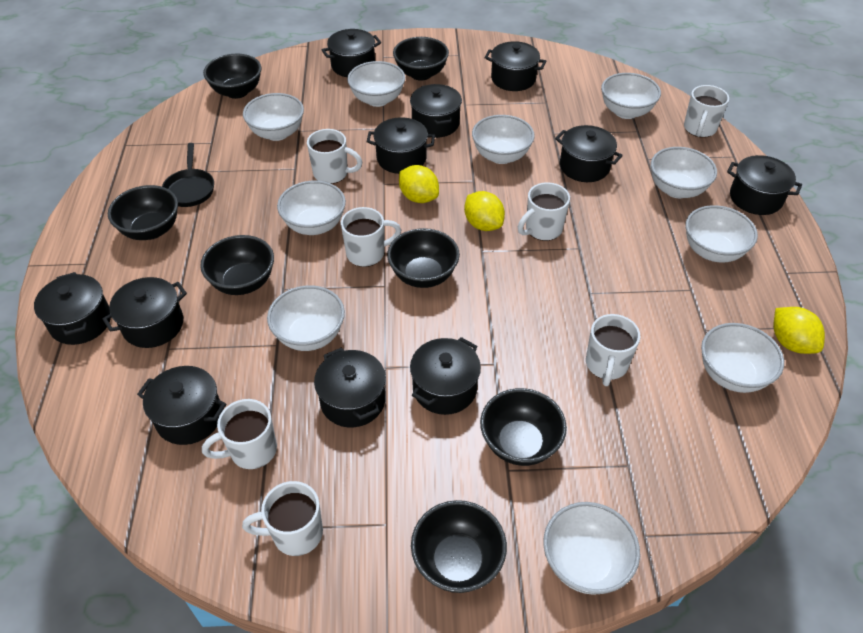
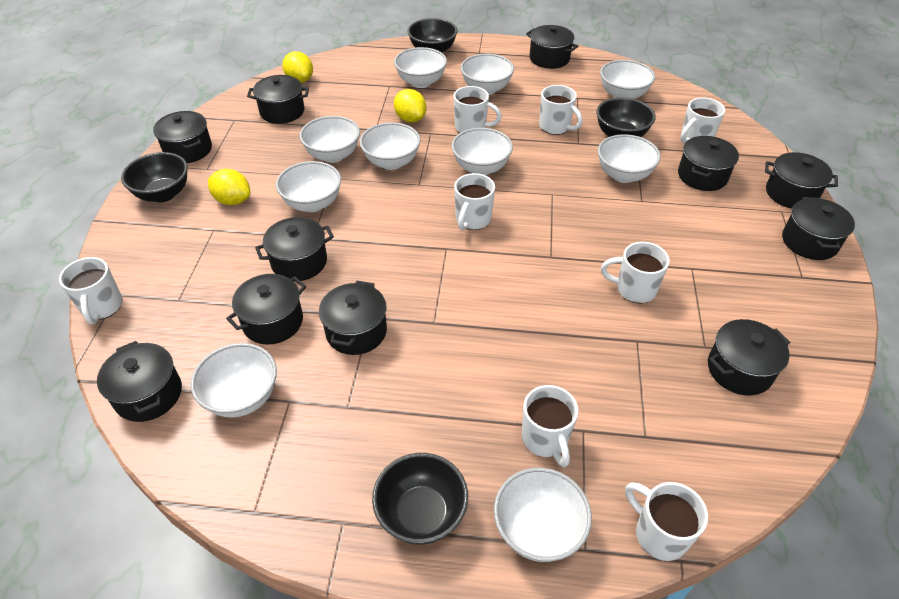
black bowl: [108,185,178,240] [200,235,274,295] [203,54,261,99] [387,228,460,288] [393,37,449,80] [411,500,507,593] [480,388,567,466] = 7 -> [121,152,188,202] [372,453,468,545] [407,18,458,53] [596,97,656,137] = 4
black pan: [162,143,214,207] = 1 -> none = 0
white mug: [202,399,277,469] [242,481,323,556] [307,129,362,184] [340,207,401,267] [518,182,570,241] [586,314,641,386] [684,85,729,138] = 7 -> [59,257,123,324] [454,86,502,133] [454,173,495,231] [522,385,578,467] [539,85,583,135] [601,242,670,304] [625,482,708,561] [680,97,725,143] = 8

